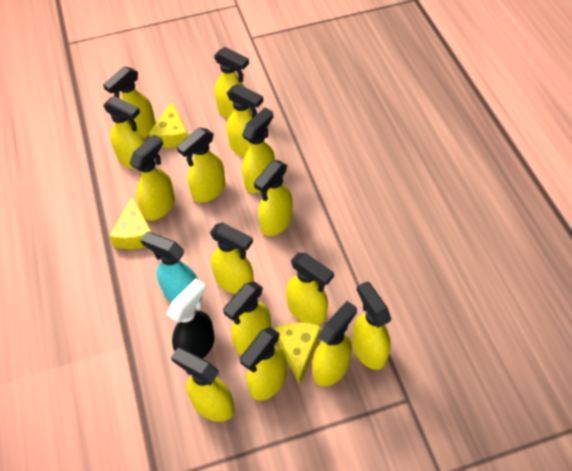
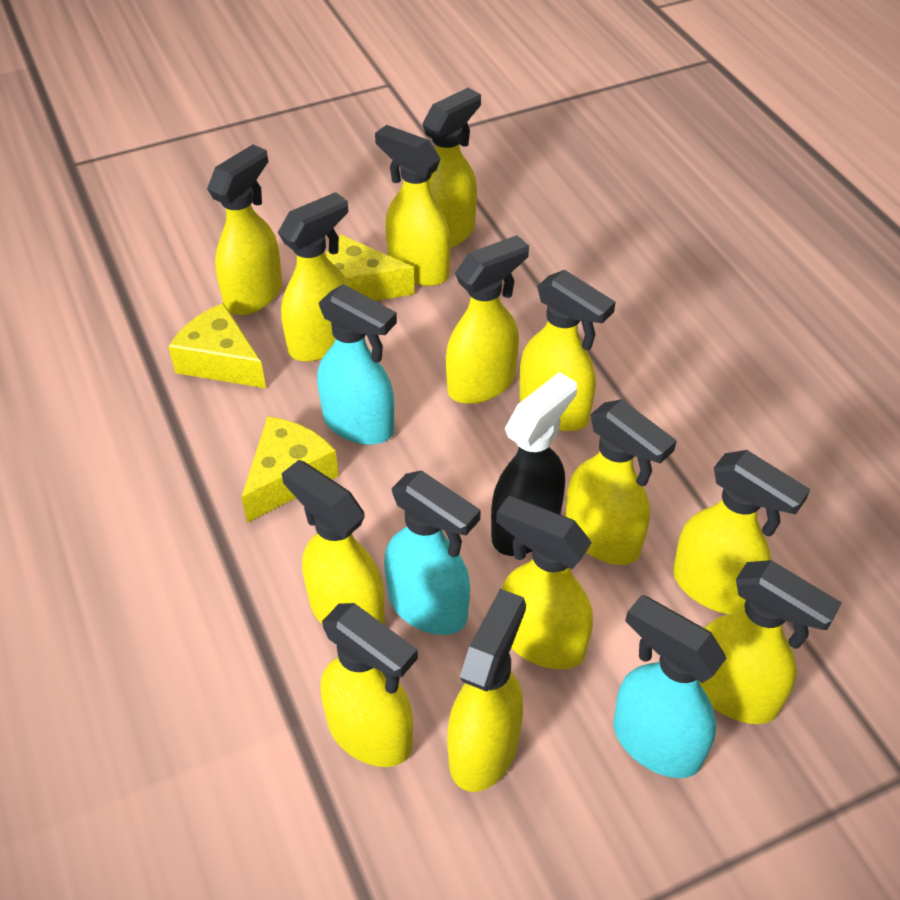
turquoise spray bottle: [140,232,202,302] = 1 -> [317,284,397,445] [384,470,481,635] [613,595,727,778] = 3
yellow spray bottle: [103,66,156,138] [103,96,146,170] [129,134,175,221] [171,347,235,422] [177,128,226,203] [210,223,254,294] [214,47,250,119] [223,281,271,355] [226,84,263,157] [240,327,287,401] [242,108,275,193] [254,160,293,236] [286,253,334,325] [312,301,357,386] [352,281,391,370] = 15 -> [207,145,282,315] [278,192,349,362] [282,460,385,625] [321,603,418,767] [375,125,451,286] [422,88,481,248] [446,235,529,404] [447,589,526,792] [496,496,593,669] [519,270,616,431] [565,399,677,565] [673,450,810,614] [699,560,842,724] = 13

